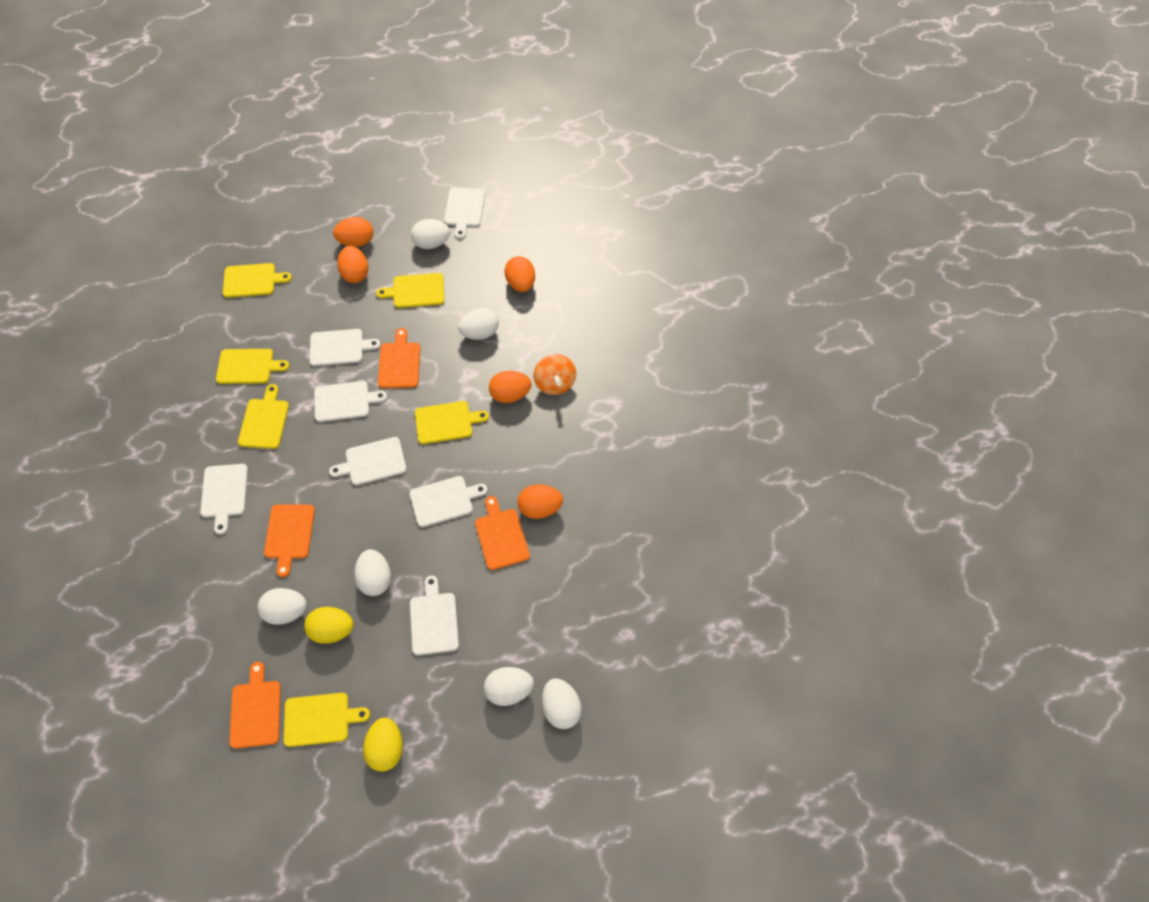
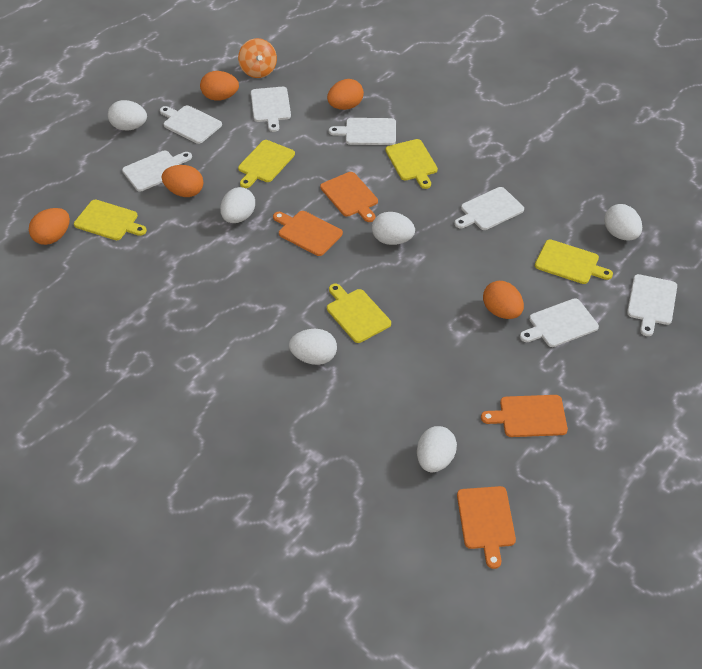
yellow cutting board: [216,349,290,384] [223,263,292,298] [238,384,289,449] [284,693,370,747] [376,273,445,308] [415,401,489,444] = 6 -> [74,200,147,240] [238,140,295,188] [327,284,391,343] [385,139,438,189] [535,239,613,284] = 5
yellow egg: [304,607,354,644] [363,717,403,772] = 2 -> none = 0

